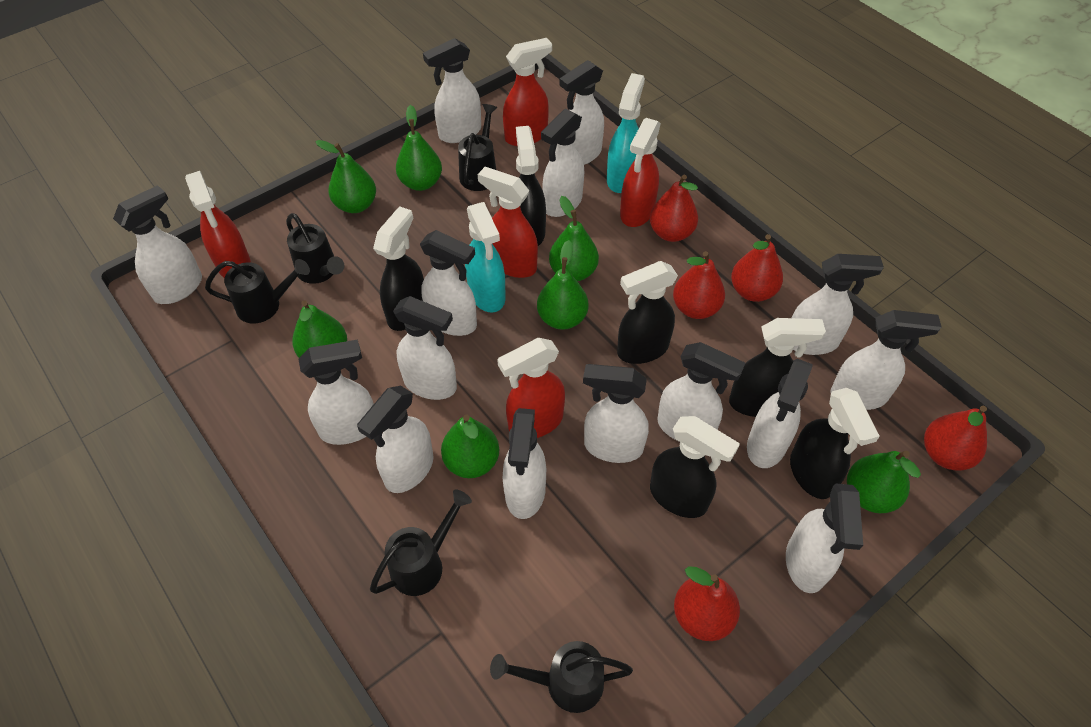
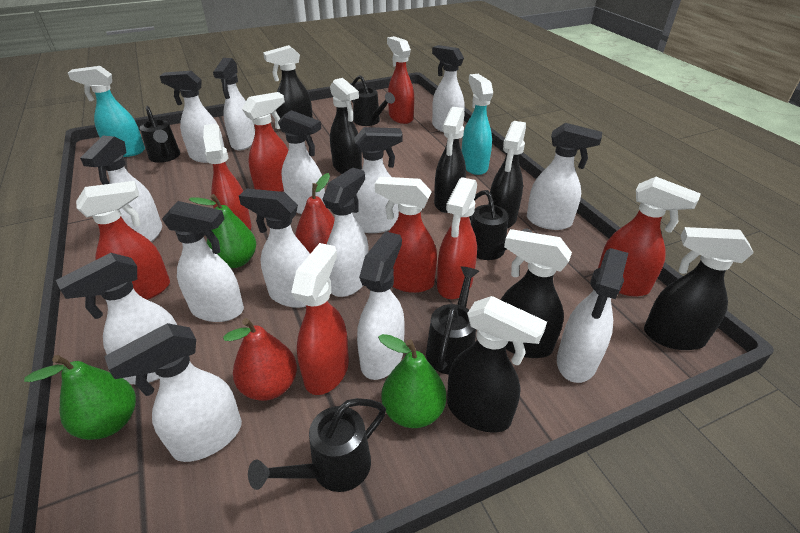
black spray bottle: [373,206,424,331] [516,126,546,246] [617,261,678,364] [650,416,740,518] [729,318,826,417] [790,388,880,499] = 6 -> [263,45,313,119] [330,78,362,174] [434,107,466,213] [447,296,547,433] [488,121,526,229] [501,229,572,358] [644,227,754,350] = 7
green pear: [292,300,347,358] [315,140,376,213] [396,105,442,191] [441,415,499,478] [537,240,588,330] [549,196,599,281] [847,451,921,513] = 7 -> [24,355,136,440] [189,194,256,268] [378,334,446,428] = 3
red pear: [650,175,698,242] [673,251,725,319] [674,566,740,641] [731,234,783,302] [924,406,987,471] = 5 -> [223,318,297,401] [295,173,335,254] = 2
red spray bottle: [185,171,251,278] [478,167,538,278] [497,338,565,438] [503,38,552,146] [620,118,661,227] = 5 -> [76,181,170,300] [203,124,251,230] [242,92,288,192] [291,243,349,395] [375,176,437,293] [387,36,414,124] [437,177,477,299] [598,177,701,296] = 8
white spray bottle: [113,185,202,304] [298,340,374,445] [357,386,433,493] [393,296,457,400] [420,230,477,336] [423,38,481,143] [503,408,546,519] [541,109,584,217] [559,60,604,165] [583,364,649,463] [657,342,745,441] [747,359,813,468] [786,484,863,593] [792,254,884,355] [831,310,941,410] = 15 -> [56,253,177,384] [80,136,162,242] [104,323,242,462] [160,71,224,163] [162,201,244,322] [213,58,255,150] [239,188,310,308] [278,110,325,214] [322,167,369,297] [352,127,403,233] [357,231,405,380] [432,45,465,132] [527,123,602,230] [557,248,628,383] = 14

